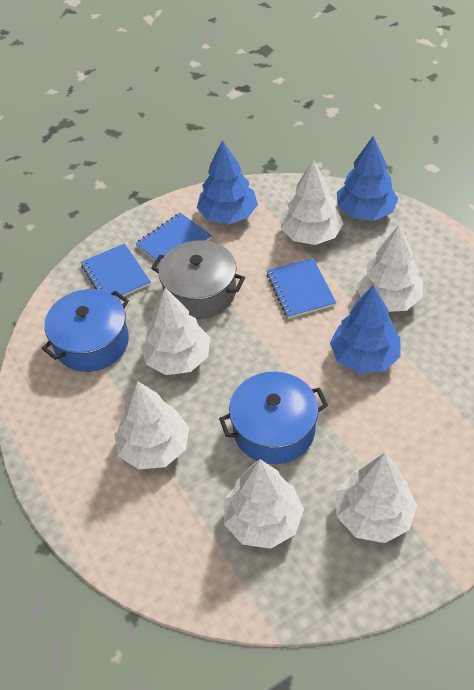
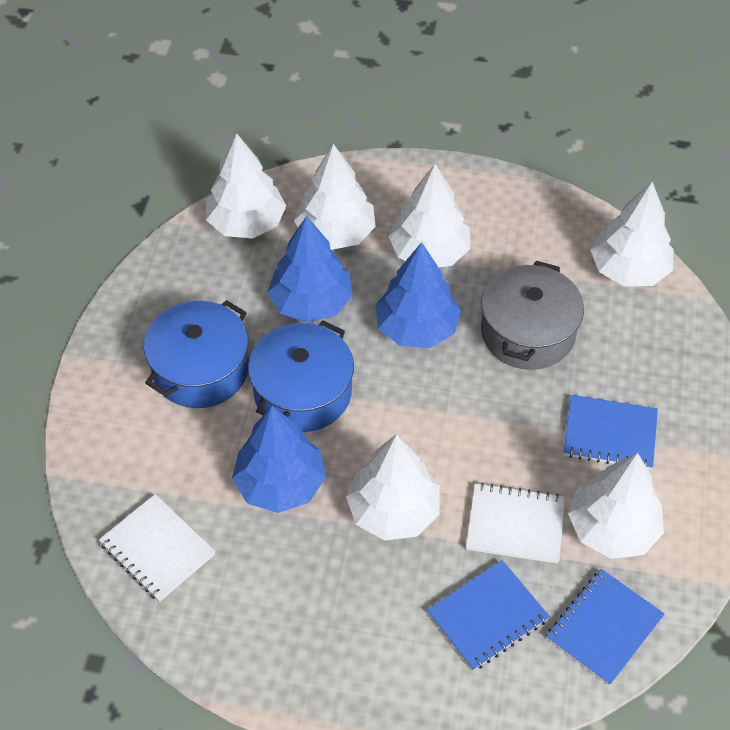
white notebook: none = 0 -> [99,494,216,602] [466,483,565,563] = 2

